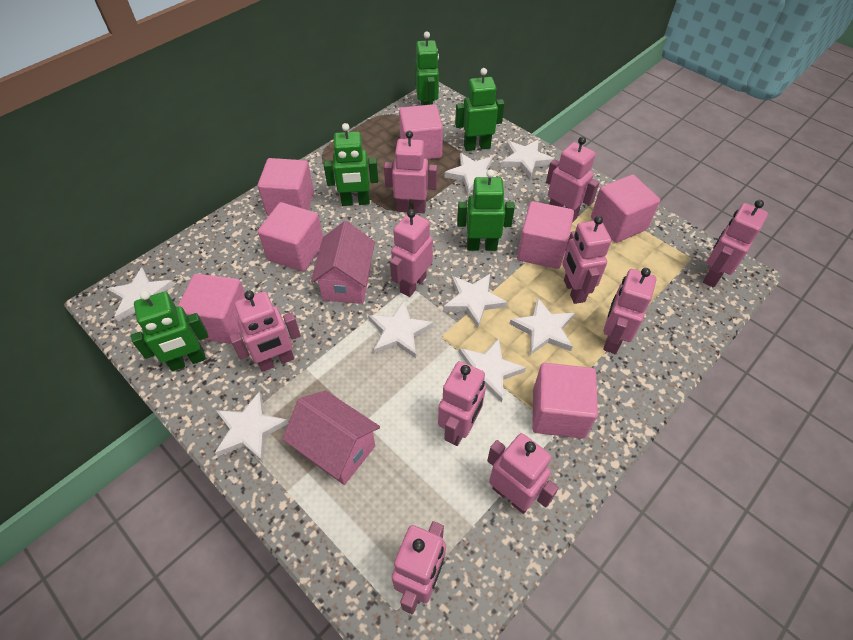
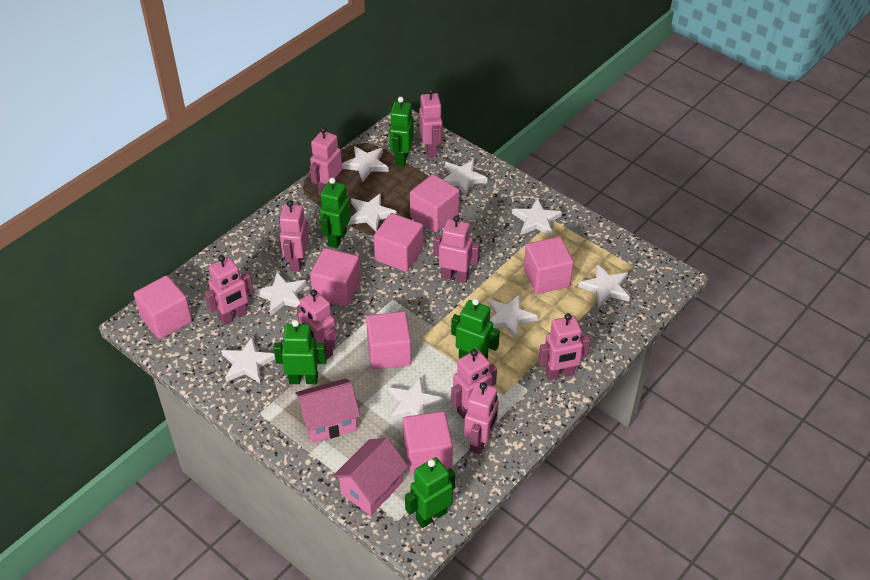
pink robot: [229,291,301,372] [384,131,437,213] [390,209,433,297] [392,521,446,614] [438,361,486,446] [487,433,559,514] [546,137,599,223] [562,216,611,304] [603,268,657,354] [703,200,768,288] = 10 -> [205,255,253,325] [279,200,309,272] [297,290,337,359] [310,127,342,195] [419,88,443,158] [433,215,480,283] [451,349,497,419] [464,382,499,454] [538,313,590,380] = 9
white star: [107,267,175,322] [215,392,289,462] [368,300,434,358] [443,274,508,328] [445,153,496,194] [459,338,526,403] [501,139,554,178] [510,297,575,355] = 8 -> [221,337,275,384] [254,272,307,316] [342,146,389,182] [348,193,397,232] [388,377,443,421] [443,160,487,196] [488,294,538,339] [512,198,562,236] [578,264,630,307] = 9

